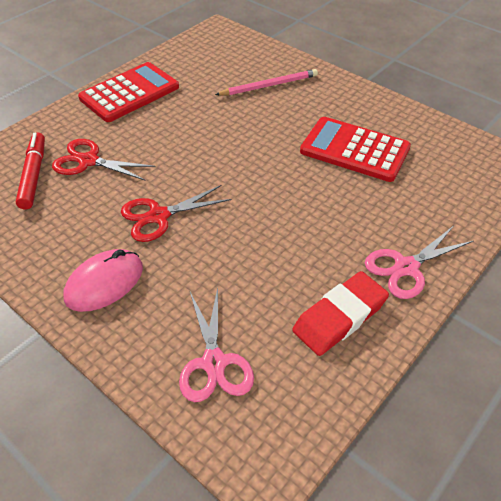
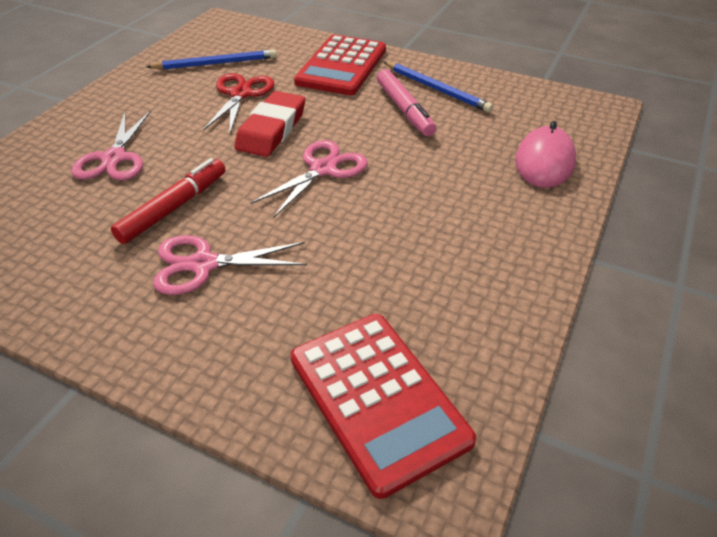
blue pencil: none = 0 -> [147,49,277,70] [384,62,493,112] = 2
pink marker: none = 0 -> [377,69,436,136] = 1
pink pencil: [215,69,318,95] = 1 -> none = 0
pink scissors: [179,288,254,402] [365,226,473,299] = 2 -> [71,111,151,180] [153,235,307,295] [250,140,367,218] = 3
red scissors: [52,139,156,181] [121,185,231,242] = 2 -> [203,73,274,133] = 1

